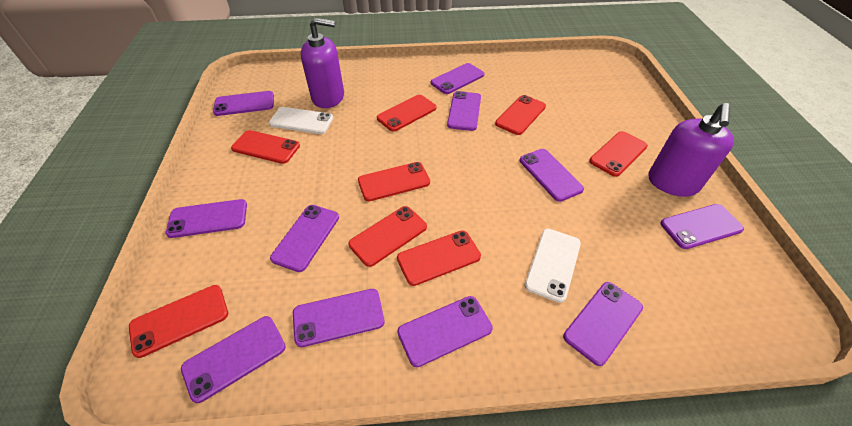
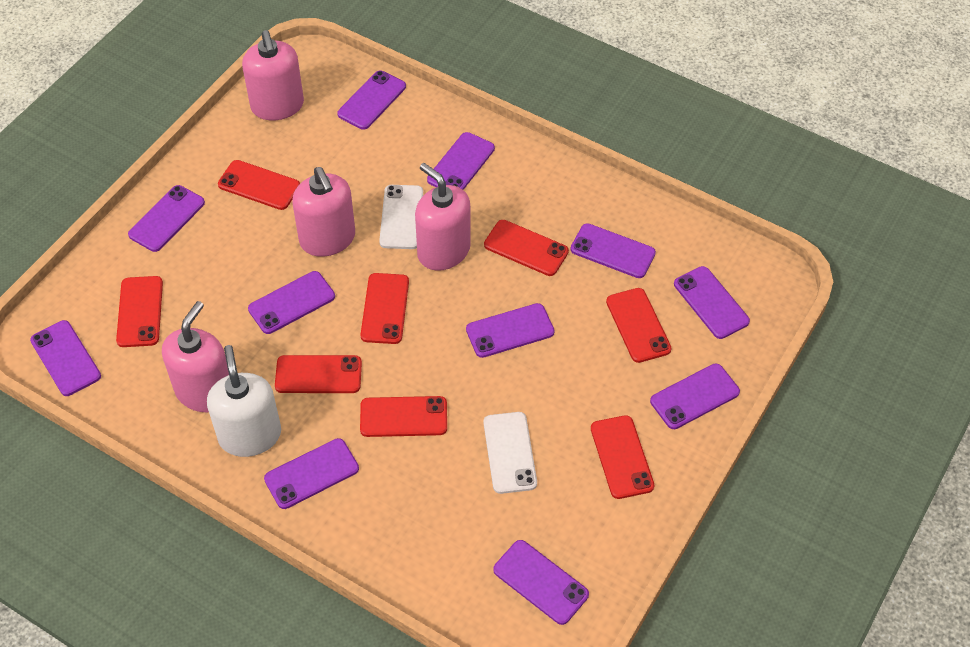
pink soap dispenser: none = 0 -> [162,301,229,412] [242,30,304,120] [292,167,355,257] [415,163,471,271] = 4
purple soap dispenser: [301,18,344,108] [648,103,734,197] = 2 -> none = 0
white soap dispenser: none = 0 -> [207,345,281,457] = 1

